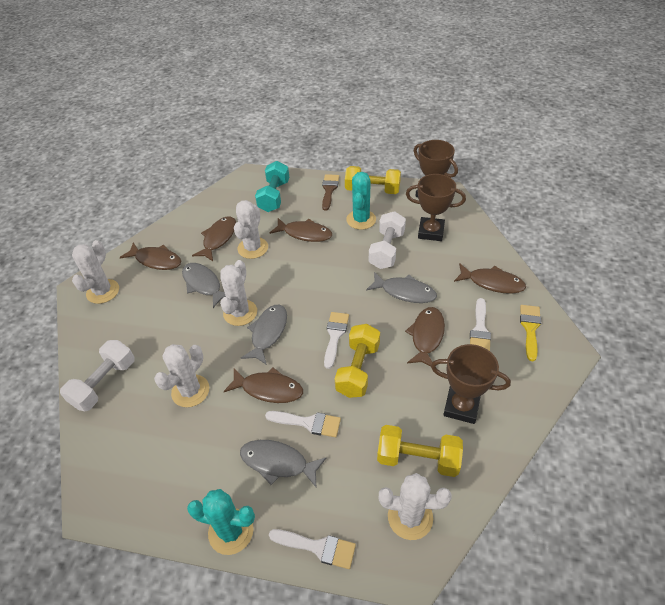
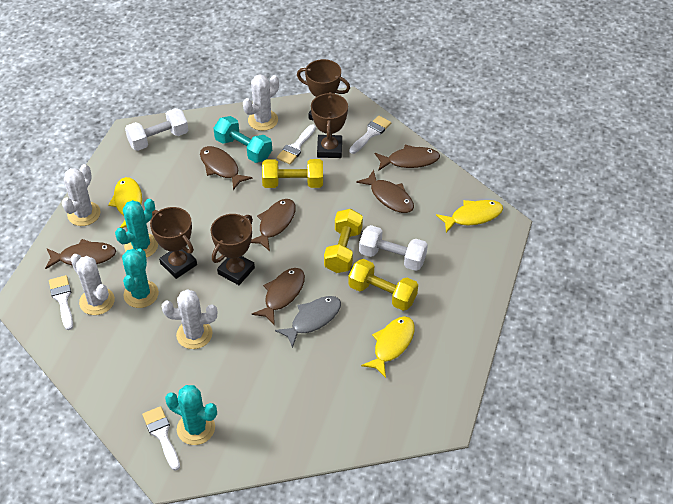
brown brush: [322,174,339,211] = 1 -> none = 0
brown trophy: [406,174,466,241] [414,140,458,198] [431,344,511,424] = 3 -> [150,207,197,279] [211,214,255,285] [297,59,350,121] [311,92,348,158] = 4
grey fish: [182,263,226,308] [240,440,327,487] [241,305,287,365] [366,272,437,303] = 4 -> [275,296,341,348] = 1
turquoise cactus: [187,489,255,555] [346,172,376,230] = 2 -> [115,199,158,258] [122,248,159,308] [165,385,217,445] = 3
white cactus: [72,240,119,304] [154,344,209,407] [220,260,257,326] [234,200,268,259] [379,473,451,540] = 5 -> [62,164,101,226] [71,254,115,315] [162,289,217,349] [243,74,279,131] = 4
yellow brush: [520,305,541,361] = 1 -> none = 0
yellow fish: none = 0 -> [108,177,142,228] [361,316,415,378] [436,200,503,233] = 3

